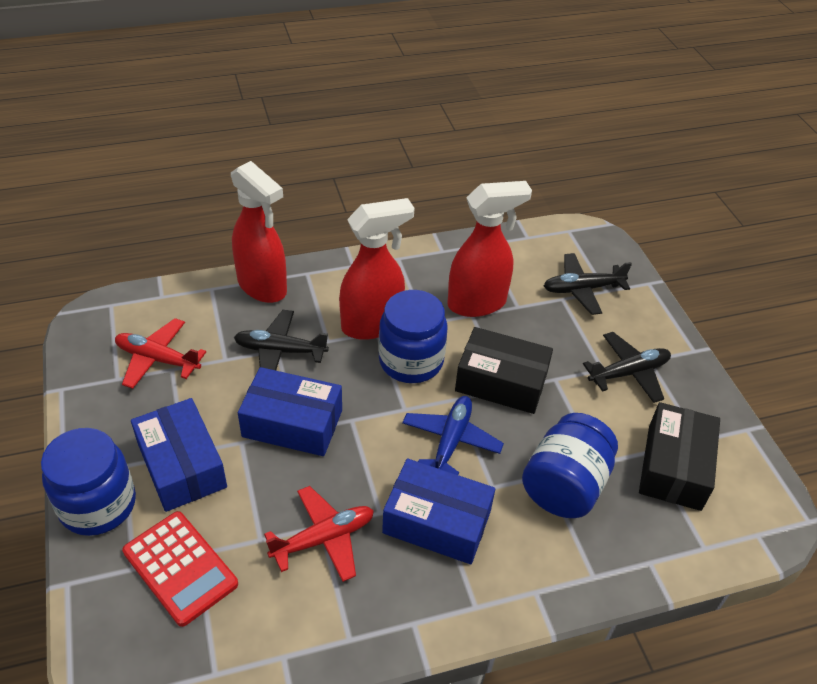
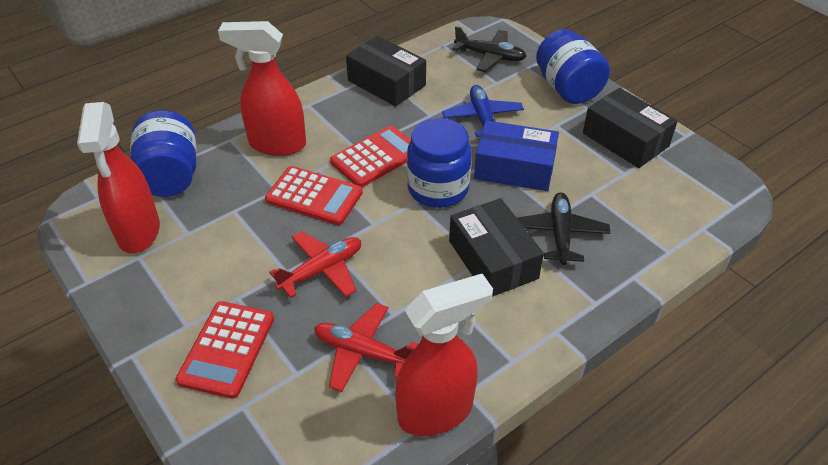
black box: [455,327,553,414] [639,402,720,511] = 2 -> [346,36,426,106] [449,198,544,297] [583,88,678,168] = 3
black plane: [234,310,329,370] [544,253,632,315] [583,332,671,403] = 3 -> [453,26,527,72] [517,193,610,265] = 2
blue box: [131,398,227,512] [238,367,342,456] [382,458,495,564] = 3 -> [474,120,559,191] = 1
red calculator: [122,511,238,627] = 1 -> [176,301,274,399] [265,166,363,225] [330,126,411,187] = 3

